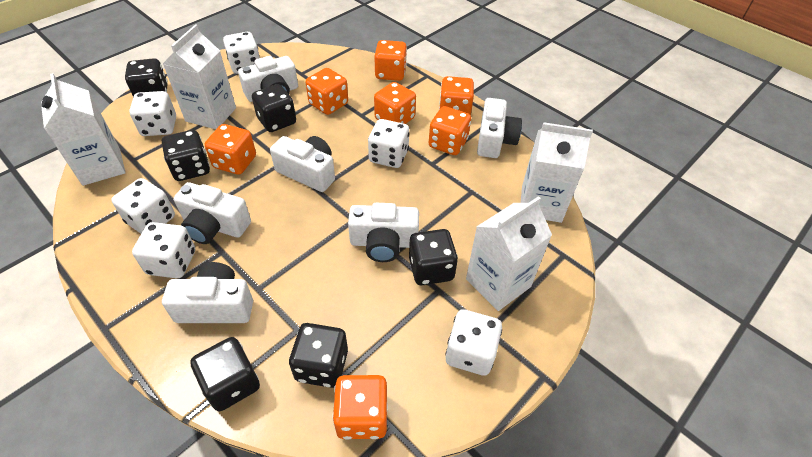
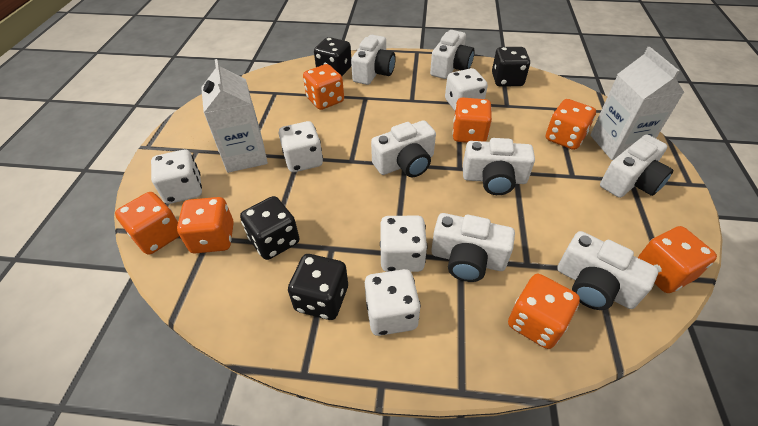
black dice: [125,58,168,97] [162,130,210,181] [190,337,260,411] [252,84,296,132] [289,323,348,388] [409,229,458,285] = 6 -> [240,196,300,260] [288,254,348,320] [314,37,351,76] [492,47,530,86] = 4
white camera: [162,262,253,323] [174,182,251,244] [238,56,298,102] [270,136,335,192] [348,203,419,262] [477,98,522,158] = 6 -> [351,35,396,85] [371,120,436,177] [430,30,475,79] [431,213,515,282] [463,138,535,195] [557,231,659,310] [600,134,673,198] = 7
white carton: [41,73,126,186] [163,24,236,129] [466,196,552,311] [521,122,593,223] = 4 -> [201,59,268,173] [590,47,685,160] = 2
white dice: [111,178,175,234] [129,91,176,136] [132,222,195,278] [223,32,260,74] [368,119,410,168] [445,309,502,376] = 6 -> [151,150,202,204] [279,121,323,172] [365,269,421,336] [380,216,427,272] [445,68,488,111] = 5

